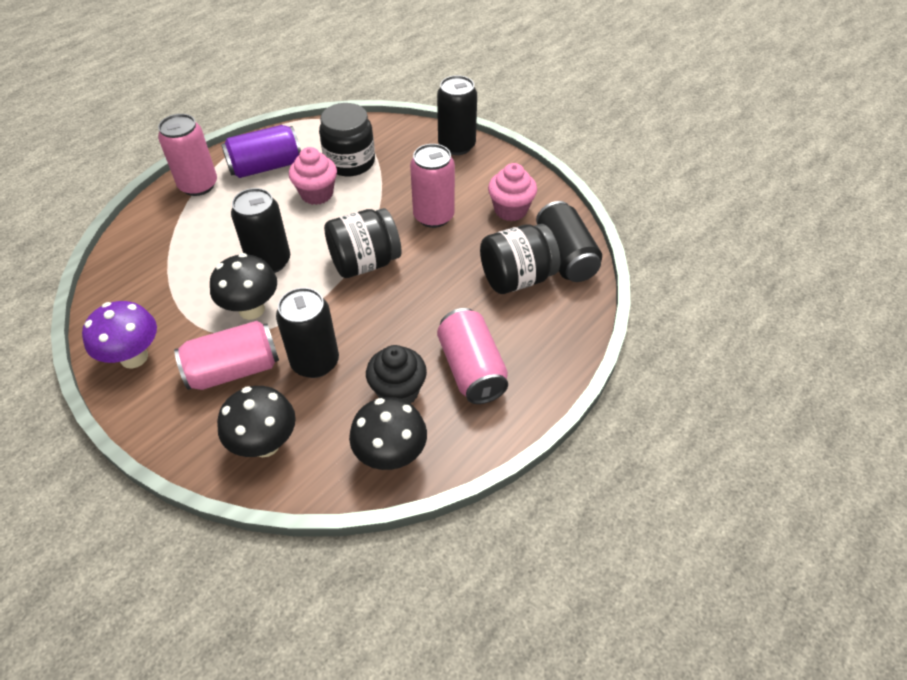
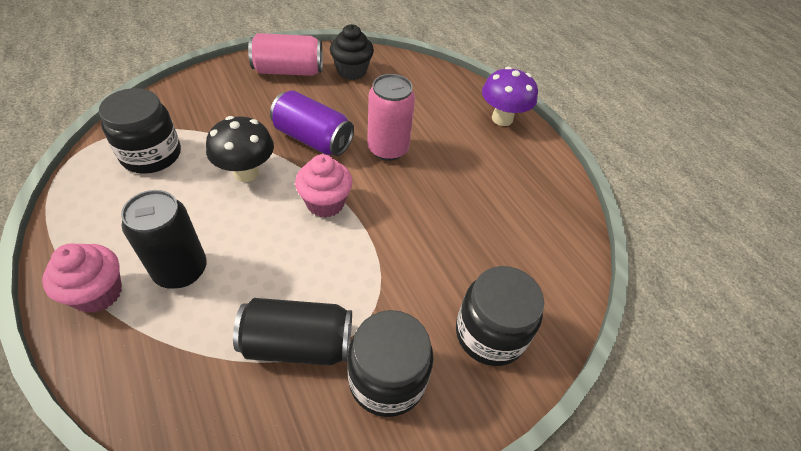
black can: [231,188,290,273] [276,287,339,378] [437,75,477,155] [536,201,602,282] = 4 -> [121,190,207,289] [233,298,352,366] = 2
black mushroom: [210,253,277,320] [217,386,296,457] [349,397,427,470] = 3 -> [206,116,274,182] = 1
pink can: [158,114,217,196] [174,321,279,390] [410,144,455,228] [437,308,508,404] = 4 -> [248,33,323,76] [367,74,415,161] = 2

